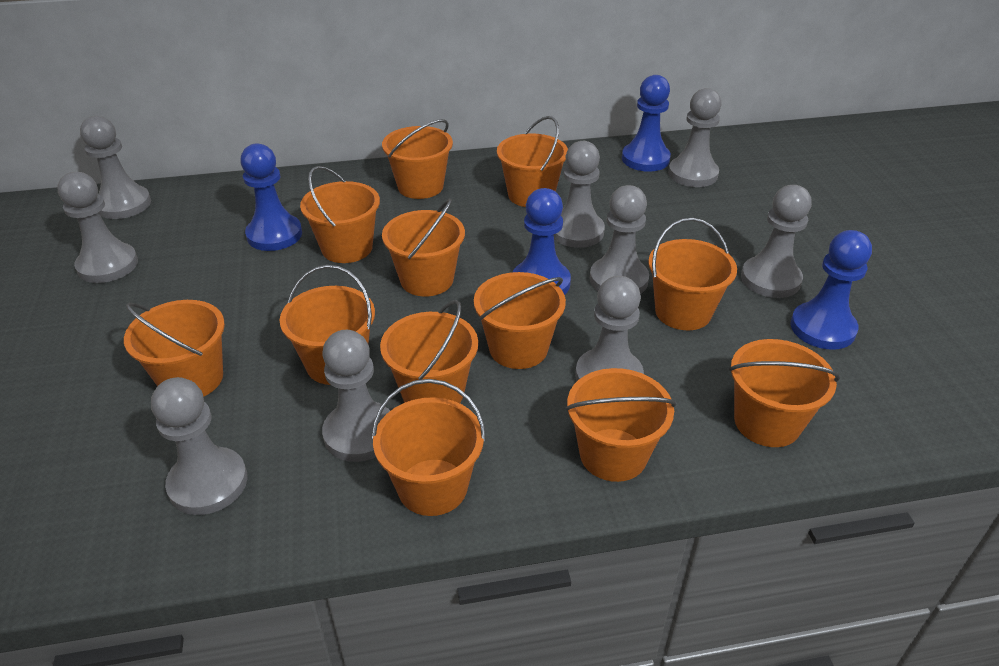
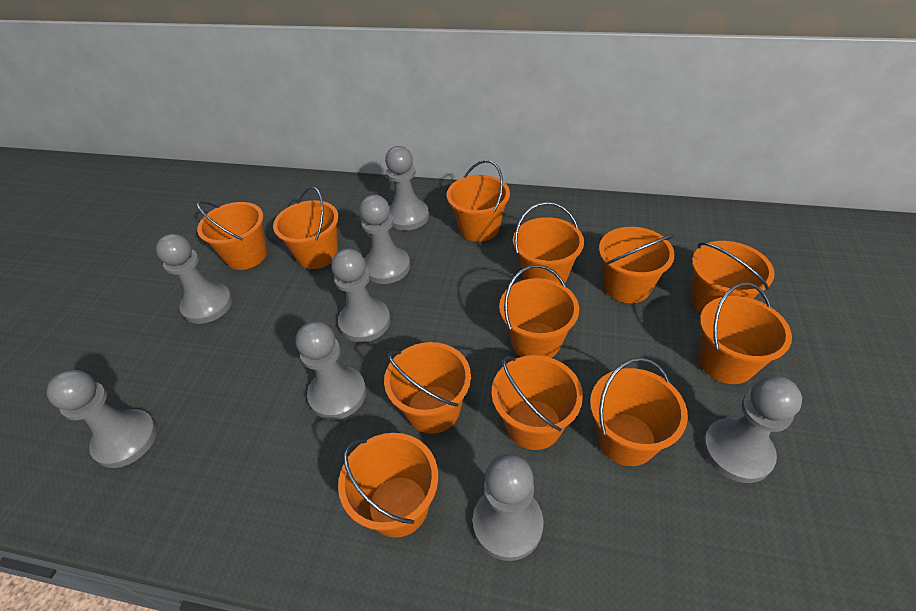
blue pawn: [240,143,302,251] [513,188,571,295] [622,75,671,172] [790,230,872,350] = 4 -> none = 0
grey pawn: [57,172,138,283] [80,116,151,219] [151,377,247,515] [322,330,390,462] [554,141,605,248] [575,276,644,381] [590,185,649,294] [668,88,722,187] [741,185,812,298] = 9 -> [47,370,157,468] [156,234,233,324] [296,321,366,420] [331,248,391,342] [359,195,410,284] [385,146,429,231] [473,454,543,561] [703,376,802,483] = 8

